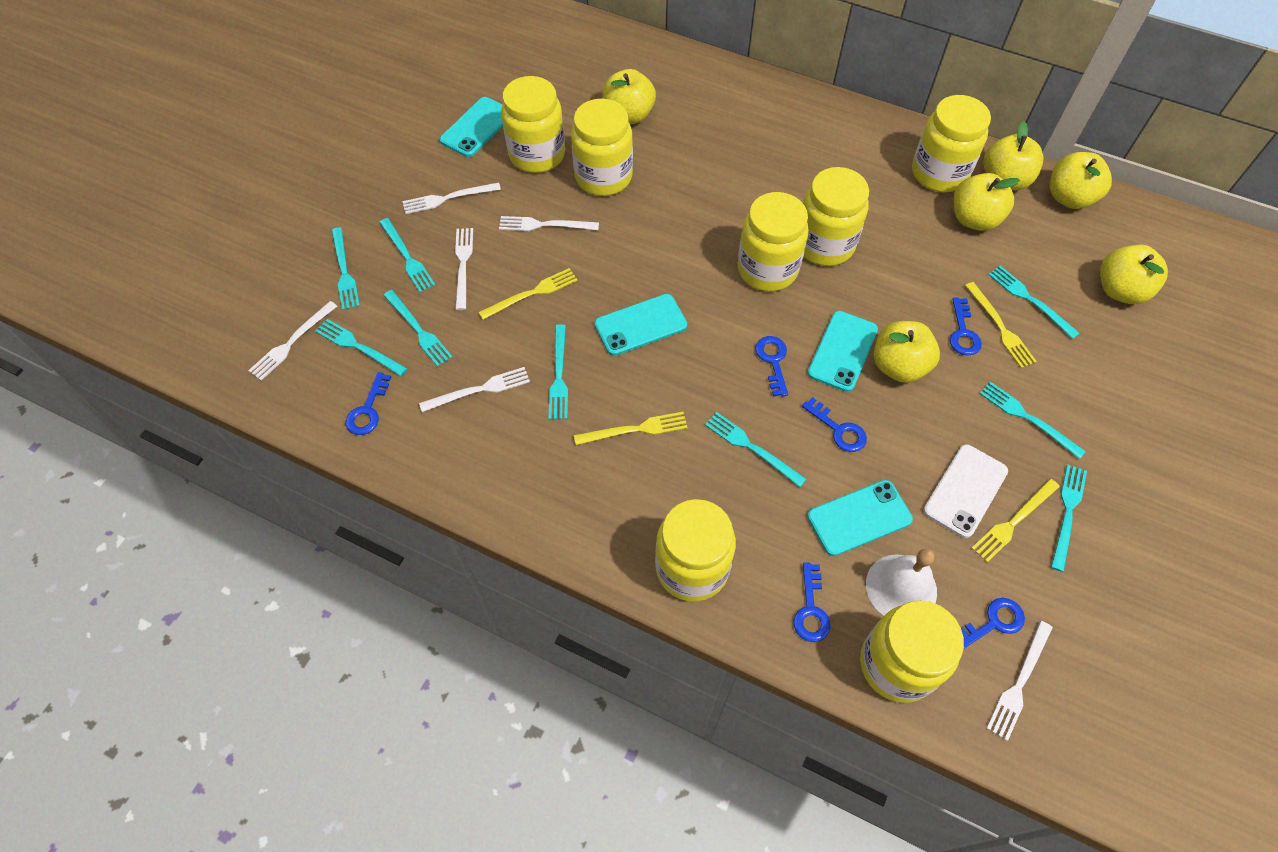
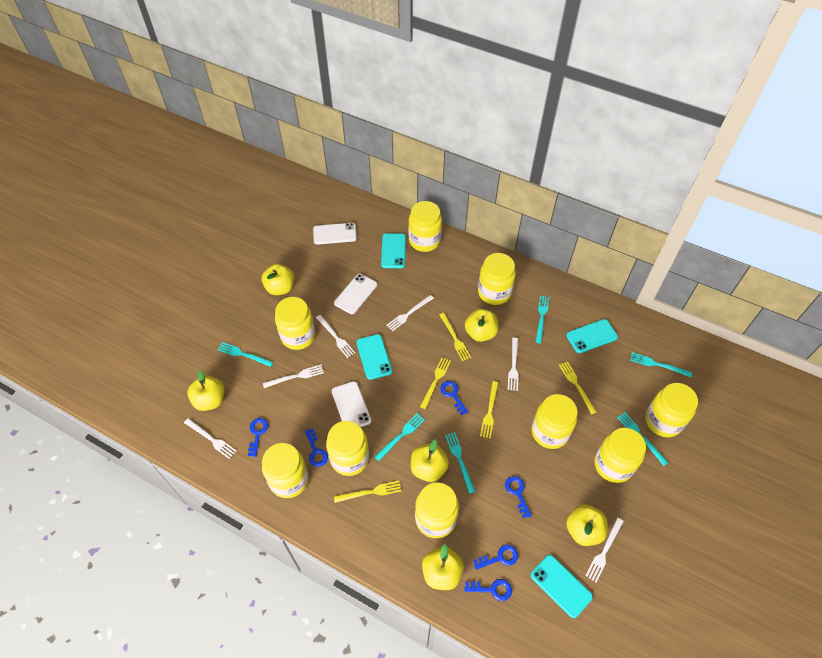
turquoise fork: [315,319,407,376] [332,227,360,310] [379,218,435,292] [383,290,453,367] [549,324,568,419] [705,412,807,487] [980,382,1086,459] [988,266,1080,339] [1051,464,1087,572] = 9 -> [217,342,274,367] [375,413,425,461] [445,432,475,494] [536,295,549,343] [617,412,669,466] [630,352,692,377] = 6
white bell: [866,549,937,615] = 1 -> none = 0
white phone: [923,444,1008,538] = 1 -> [313,223,357,245] [332,381,371,427] [334,274,377,314] = 3
yellow fork: [478,268,578,320] [574,412,688,445] [965,282,1037,368] [971,479,1060,562] = 4 -> [334,481,401,503] [420,357,451,409] [439,313,471,361] [480,381,499,438] [559,361,596,414] = 5
yellow jar: [501,76,565,173] [571,99,633,196] [655,499,736,602] [737,192,809,292] [803,167,869,266] [860,600,964,703] [912,95,991,192] = 7 -> [262,443,309,498] [275,297,316,350] [326,421,369,476] [409,201,442,252] [415,482,459,538] [478,253,516,305] [532,394,578,449] [595,428,646,483] [645,383,698,437] = 9

